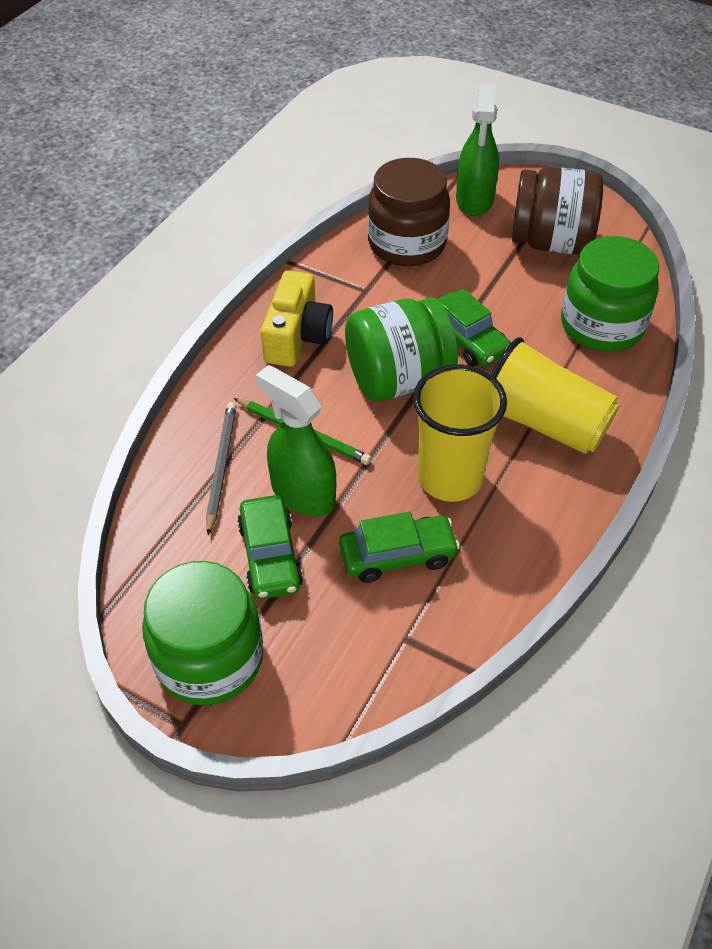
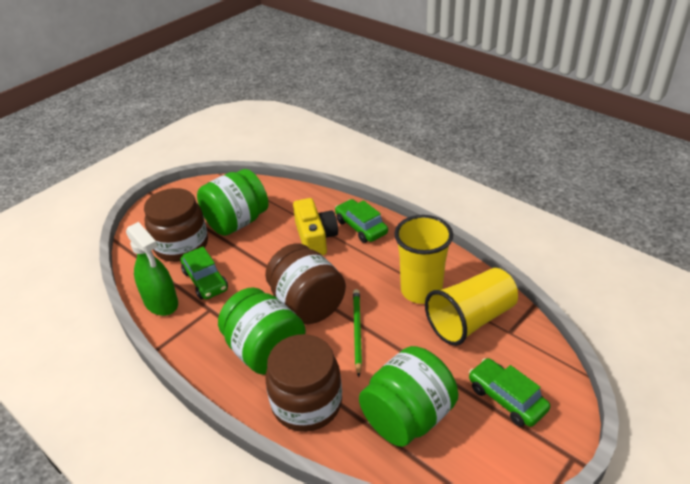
brown jar: [368,158,450,266] [512,167,603,255] = 2 -> [144,188,208,262] [265,243,346,324] [266,334,342,432] = 3
green spray bottle: [256,365,336,516] [456,83,499,216] = 2 -> [126,222,178,316] = 1
grey pencil: [206,402,237,535] = 1 -> none = 0

